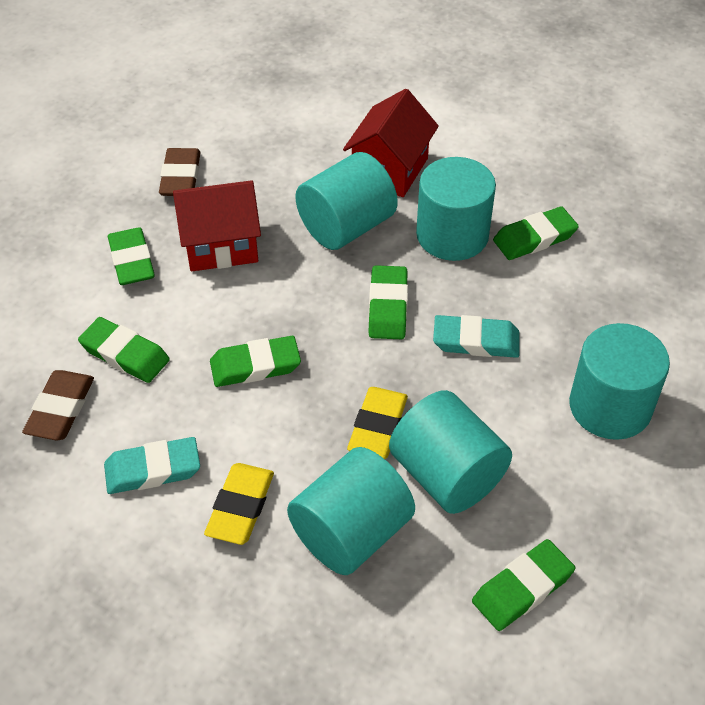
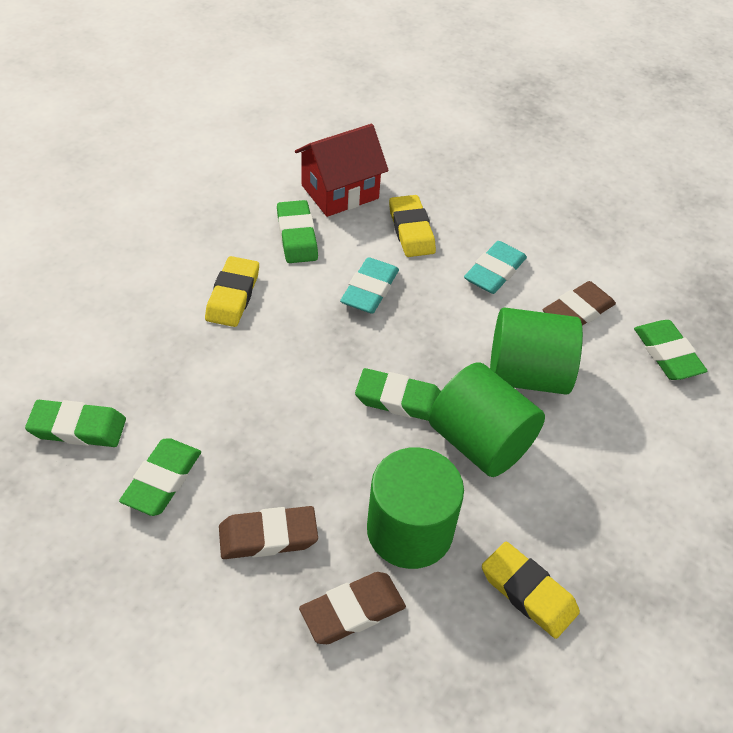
brown eraser: [22,370,94,440] [159,148,201,196] = 2 -> [219,506,318,559] [299,572,406,644] [543,281,616,326] = 3
green cylinder: none = 0 -> [367,447,464,569] [429,363,545,477] [490,307,583,395] = 3
green eraser: [78,317,170,383] [108,227,155,285] [210,336,301,387] [368,265,408,339] [472,539,575,631] [493,206,579,260] = 6 -> [25,400,126,447] [119,438,201,516] [277,200,318,263] [355,368,441,421] [634,320,708,380] = 5
red house: [173,180,261,271] [343,89,439,197] = 2 -> [295,124,389,217] = 1
turquoise cylinder: [287,447,415,575] [295,152,398,250] [389,390,512,514] [416,157,496,261] [569,323,670,440] = 5 -> none = 0
yellow eraser: [204,463,274,545] [347,387,408,459] = 2 -> [205,256,259,327] [389,195,436,257] [482,542,580,639] = 3

